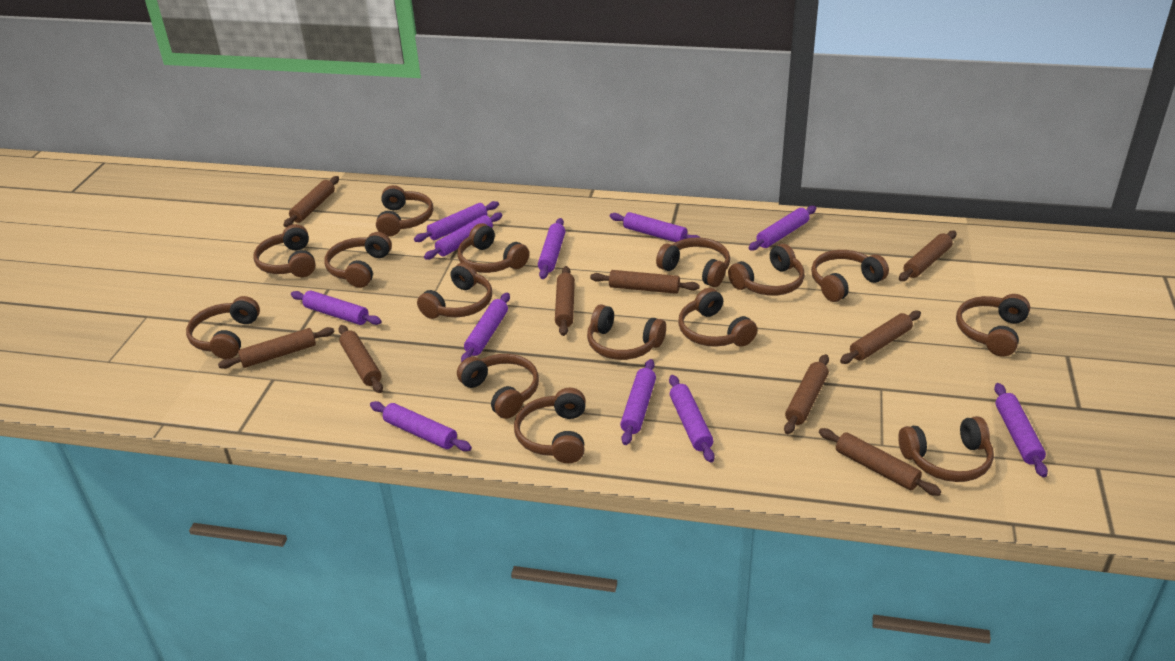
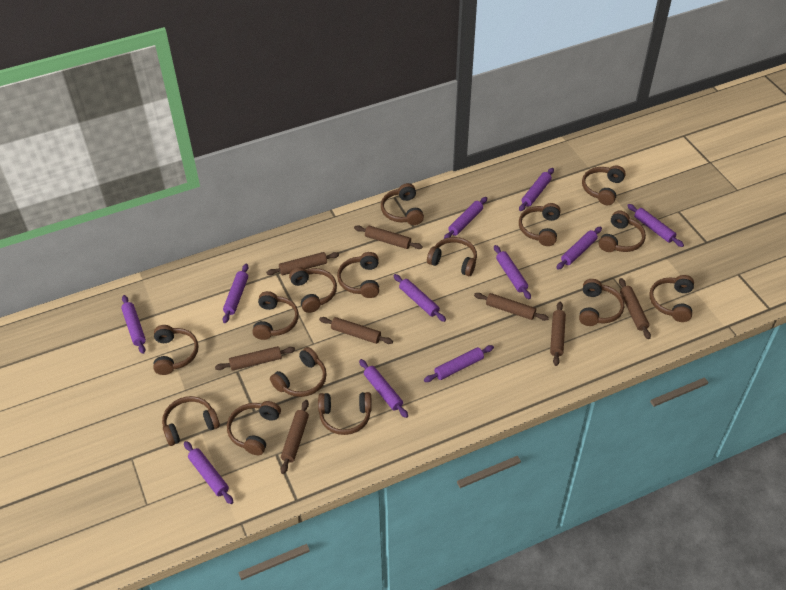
brown rolling pin: [218,327,334,369] [284,176,339,227] [338,325,383,393] [555,266,575,336] [590,270,699,294] [784,354,829,434] [819,428,941,496] [840,311,921,364] [899,231,956,281] = 9 -> [215,346,295,371] [266,252,339,275] [281,400,309,474] [319,317,393,344] [354,225,423,249] [474,293,549,321] [550,302,566,366] [619,278,651,339] = 8

